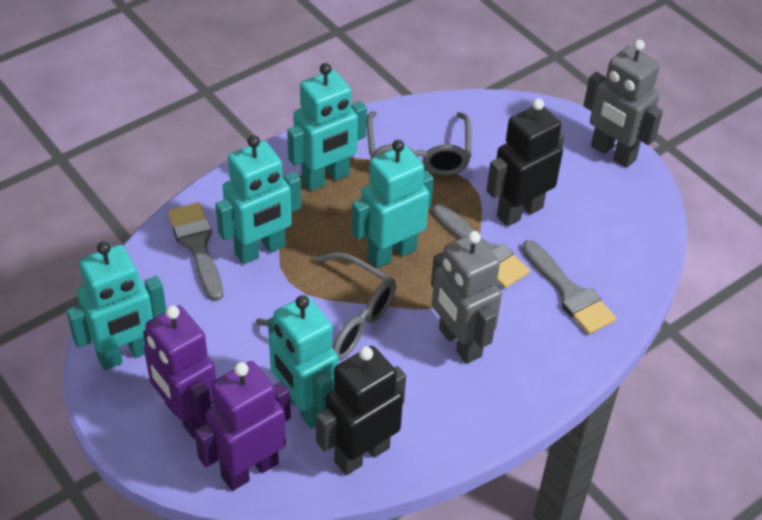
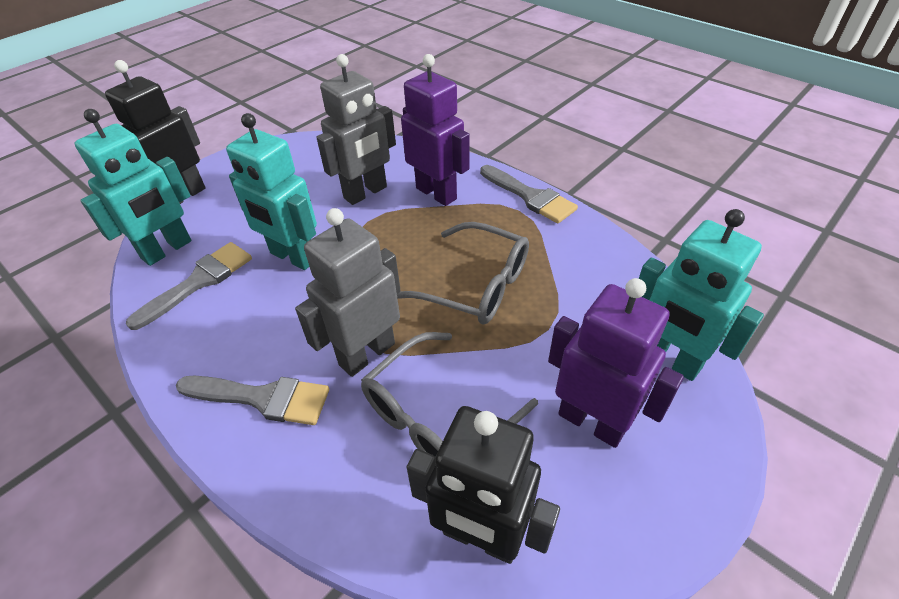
turquoise robot: [66,241,166,370] [215,135,301,264] [268,295,339,428] [287,63,367,191] [351,140,434,268] = 5 -> [75,109,192,266] [226,113,317,270] [639,209,764,381] = 3

